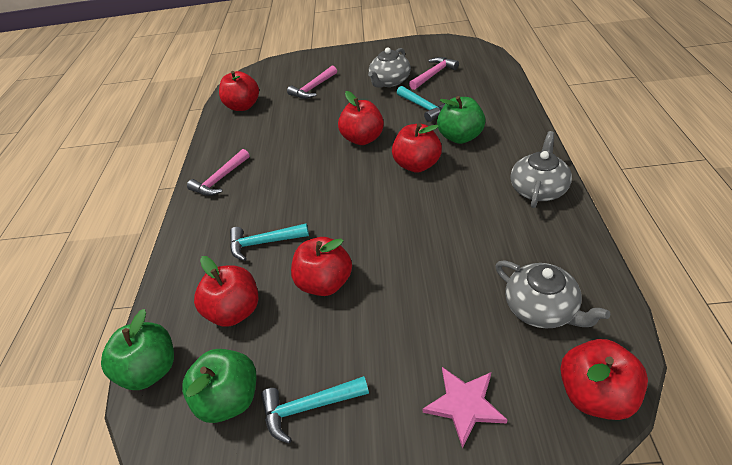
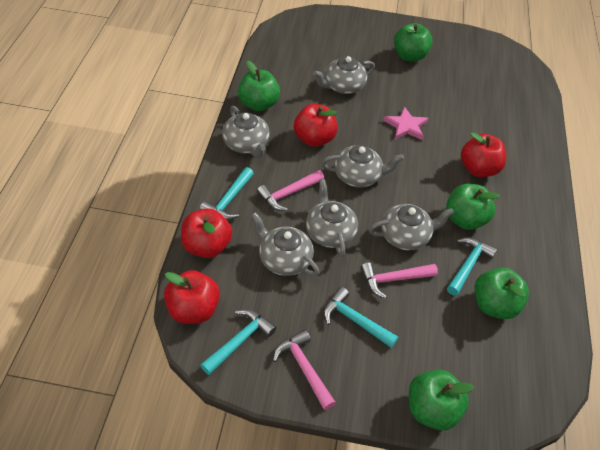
green apple: [101,309,174,390] [182,349,256,423] [437,96,485,144] = 3 -> [238,60,280,111] [394,23,433,62] [409,370,474,430] [446,184,500,230] [474,268,529,319] = 5
grey teapot: [368,47,411,88] [495,261,610,328] [511,131,572,208] = 3 -> [222,106,270,158] [251,212,319,276] [306,179,358,257] [313,56,375,94] [321,145,404,188] [369,204,454,250] = 6
red apple: [194,256,259,327] [219,71,259,111] [291,237,352,296] [338,91,384,145] [392,124,442,173] [560,339,648,420] = 6 -> [164,270,220,324] [181,208,232,258] [294,104,338,147] [461,132,506,177] = 4
turquoise hammer: [230,223,309,261] [261,376,369,444] [397,86,448,122] = 3 -> [200,167,254,220] [200,309,277,375] [323,287,398,348] [447,237,497,296] = 4

